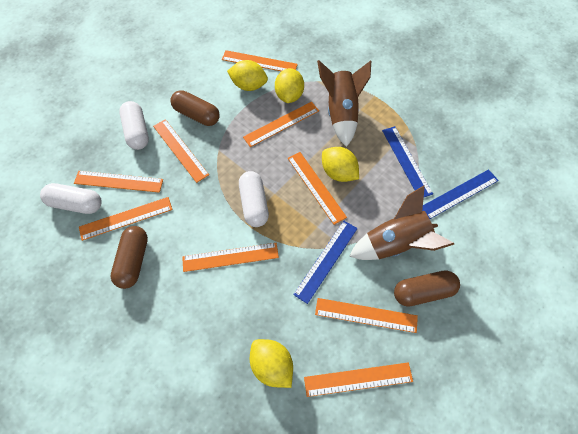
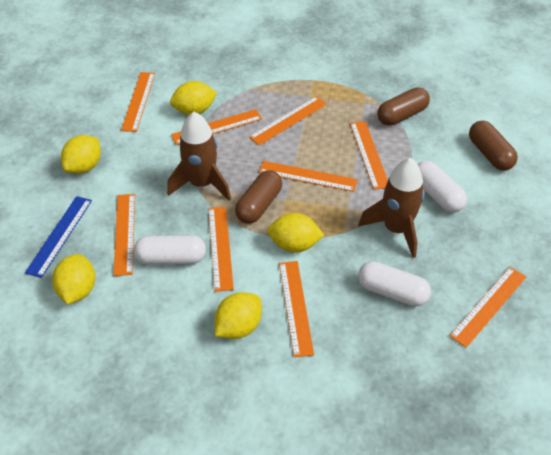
blue ruler: [293,221,358,304] [382,126,433,197] [422,169,499,219] = 3 -> [25,196,92,278] = 1
yellow lemon: [227,60,268,91] [250,339,293,388] [275,68,304,103] [322,147,359,182] = 4 -> [52,254,96,304] [61,135,101,174] [170,81,217,115] [214,292,262,339] [267,213,324,252] = 5

